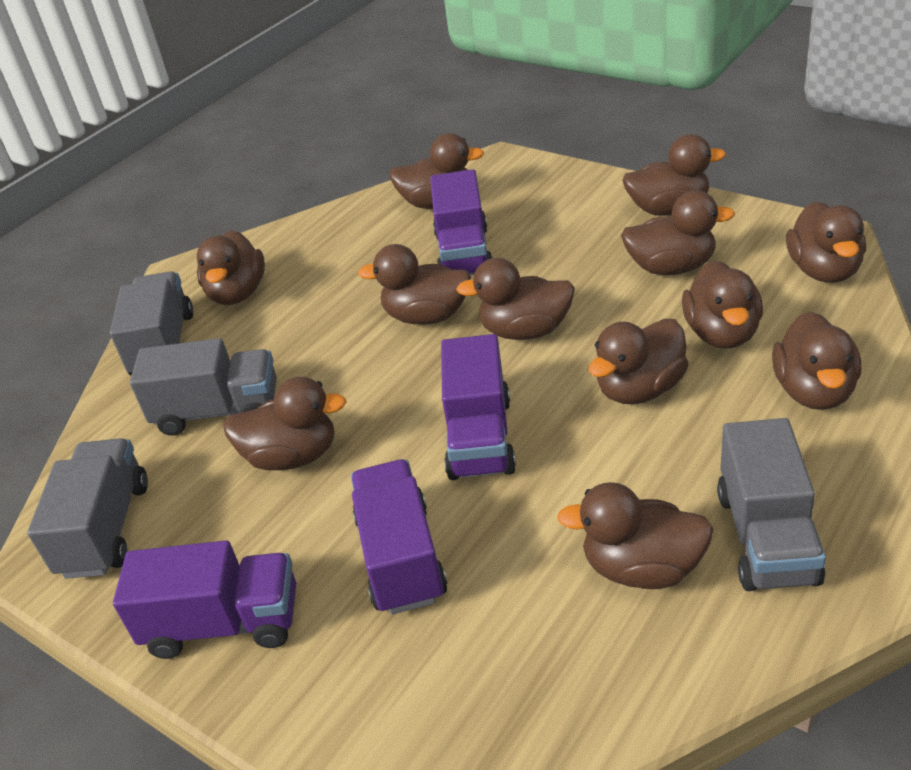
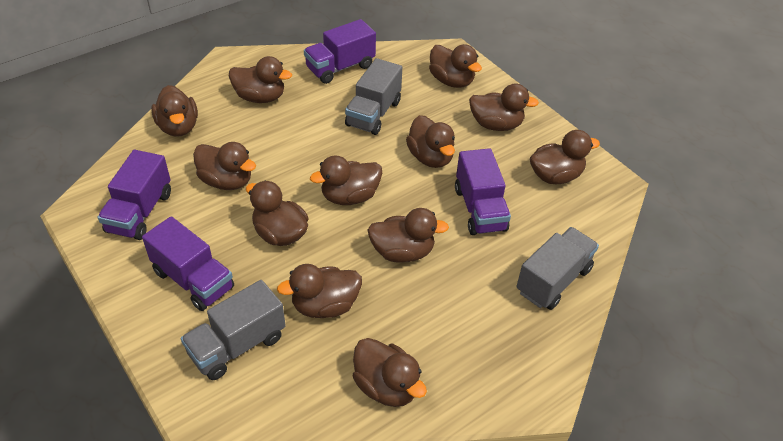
grey truck: [27,438,148,579] [110,271,193,376] [130,338,277,436] [717,418,826,591] = 4 -> [181,280,286,380] [345,58,402,135] [516,227,599,310] = 3

